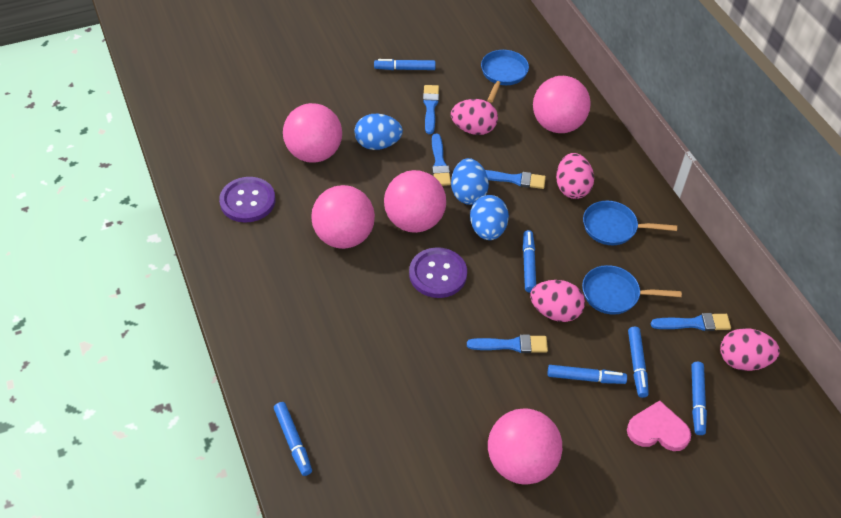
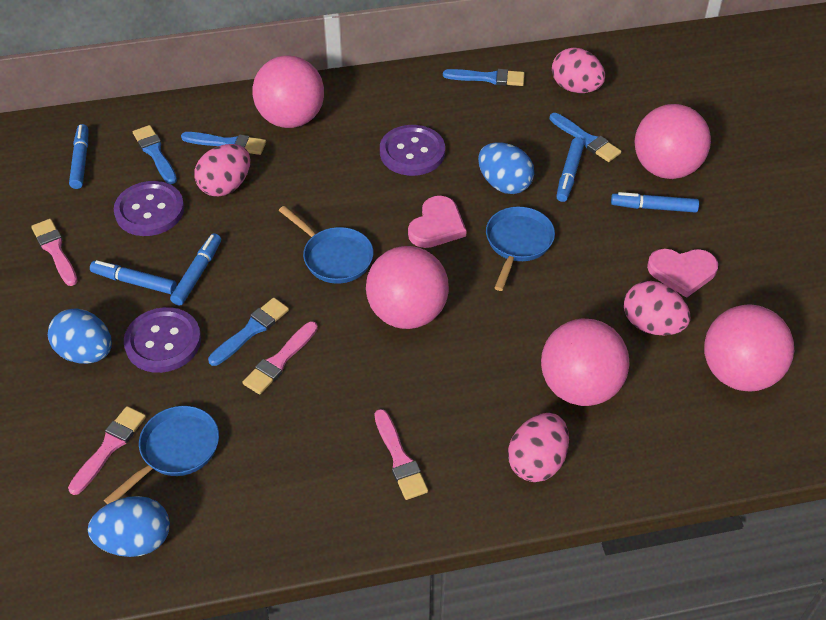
blue marker: [274,402,312,476] [374,59,436,70] [523,230,536,293] [548,365,627,384] [628,327,649,398] [691,362,707,435] = 6 -> [69,124,88,189] [90,260,177,294] [170,233,221,306] [556,138,584,202] [611,192,699,213] = 5
pink brush: none = 0 -> [31,219,78,286] [68,406,146,495] [242,321,318,395] [374,409,428,500] = 4
pink heart: [627,400,691,451] = 1 -> [408,196,466,248] [647,249,718,298] = 2
purple button: [219,177,275,223] [409,247,467,298] = 2 -> [114,181,184,236] [124,307,201,373] [380,125,445,176] = 3

